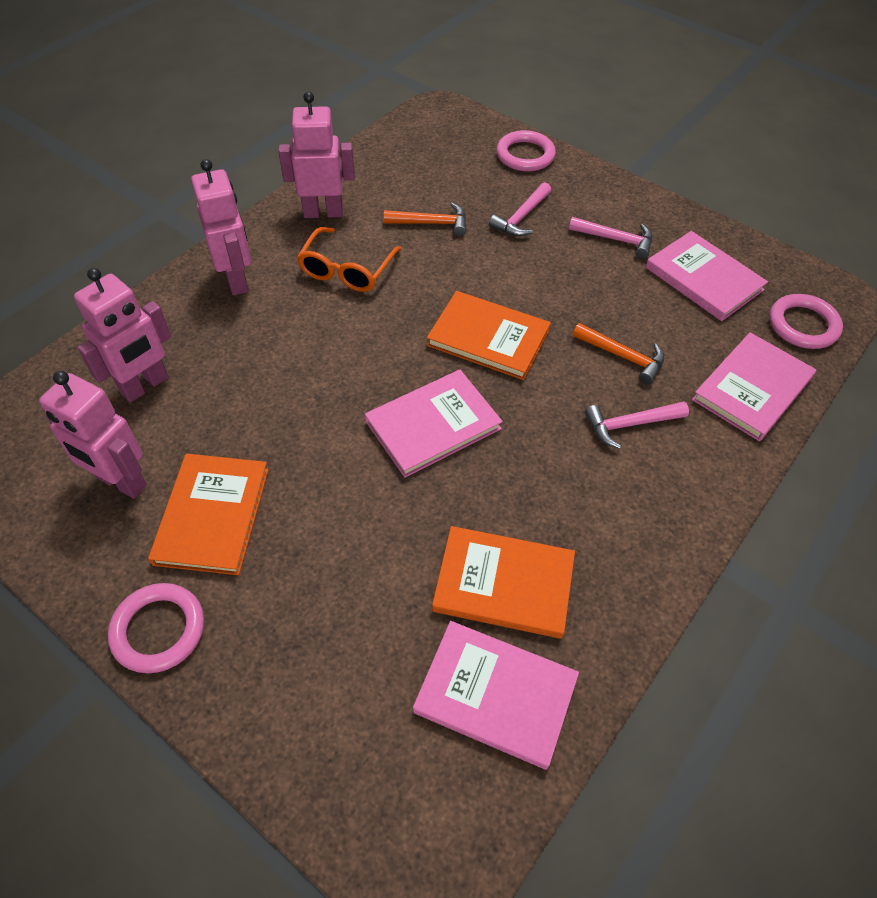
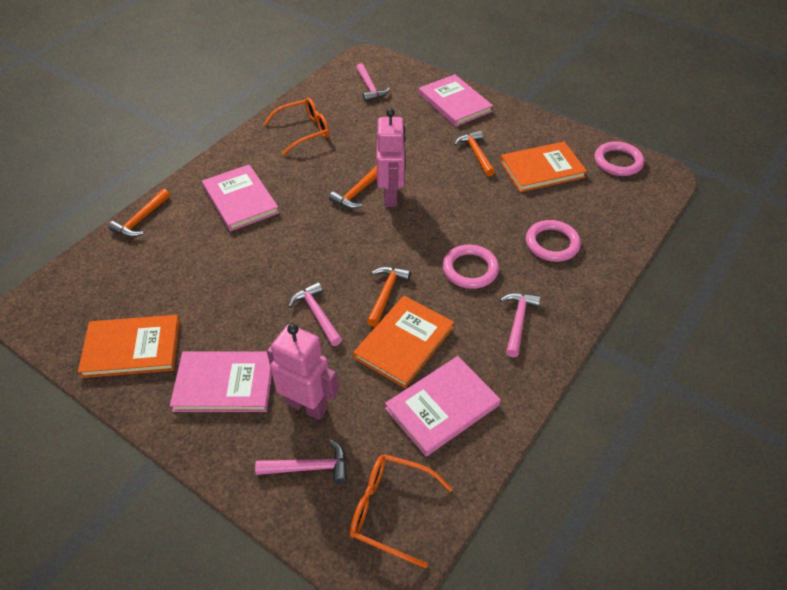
orange glasses: [297,227,401,292] = 1 -> [264,97,329,155] [349,454,453,568] = 2
orange hammer: [384,203,467,236] [573,323,664,384] = 2 -> [108,189,170,237] [329,165,377,209] [367,266,411,327] [454,130,495,177] = 4
pink hammer: [489,182,551,236] [569,217,653,259] [585,401,689,449] = 3 -> [255,439,347,484] [288,282,342,346] [356,63,390,102] [500,293,541,357] = 4
pink robot: [39,371,147,499] [74,268,171,403] [191,159,251,295] [278,92,355,218] = 4 -> [267,324,339,420] [376,108,406,207] = 2

